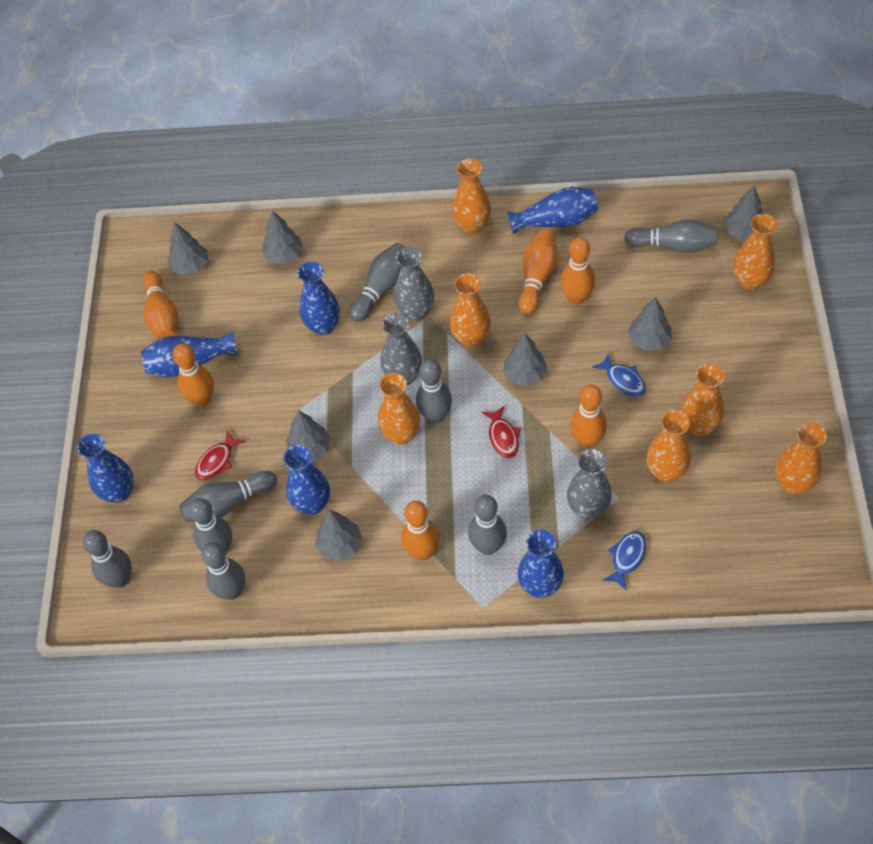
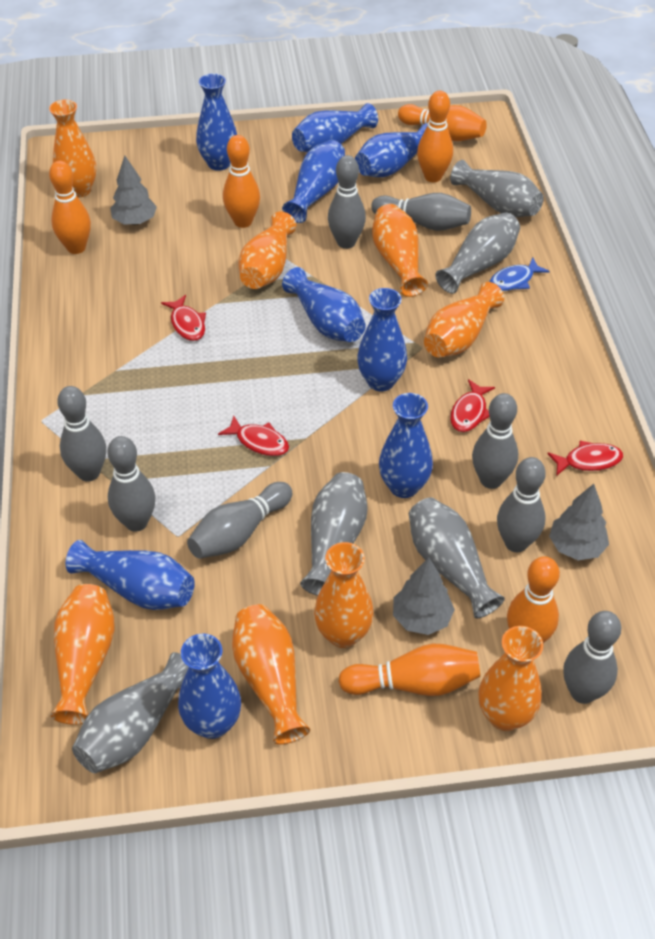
blue fish: [592,353,646,397] [603,531,646,591] = 2 -> [489,258,550,291] = 1
blue vase: [77,434,134,503] [141,331,237,377] [283,445,330,515] [297,262,340,335] [507,187,598,235] [518,529,564,598] = 6 -> [66,540,195,610] [178,634,241,739] [196,74,237,171] [282,140,345,223] [282,267,366,342] [292,103,378,153] [355,123,428,177] [357,288,407,391] [379,393,433,498] = 9
grey tree: [168,222,208,276] [263,210,303,264] [286,410,331,462] [316,510,362,561] [503,333,547,387] [628,297,672,351] [724,186,763,240] = 7 -> [110,155,157,225] [393,557,455,635] [549,484,609,560] = 3
grey vase: [381,313,422,385] [394,247,434,321] [567,449,612,519] = 3 -> [72,652,189,773] [300,472,368,596] [409,497,505,618] [435,212,520,294] [450,160,544,217] = 5
orange vase: [378,373,420,445] [450,273,491,347] [452,159,491,235] [646,410,691,482] [680,363,725,437] [733,214,777,290] [775,422,827,495] = 7 -> [49,99,96,198] [51,584,115,725] [232,604,310,745] [238,212,296,289] [314,542,374,648] [372,204,428,297] [424,282,504,357] [478,626,543,731] = 8
red fish: [195,431,245,480] [482,406,521,458] = 2 -> [161,295,206,341] [218,415,289,456] [450,379,495,432] [547,440,623,476] = 4

